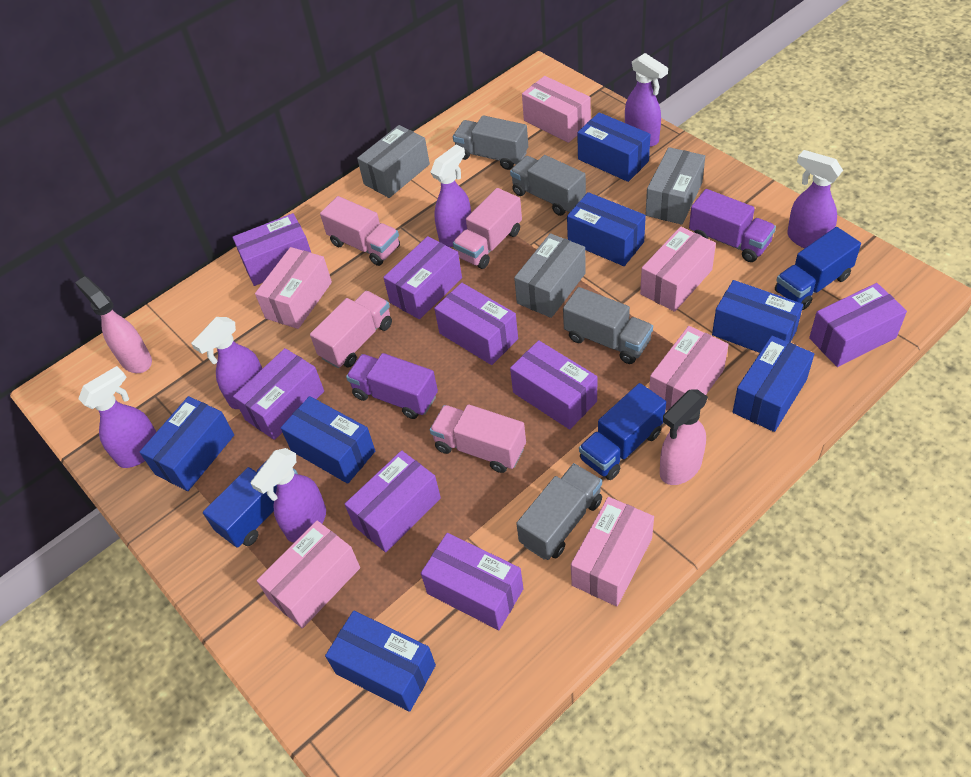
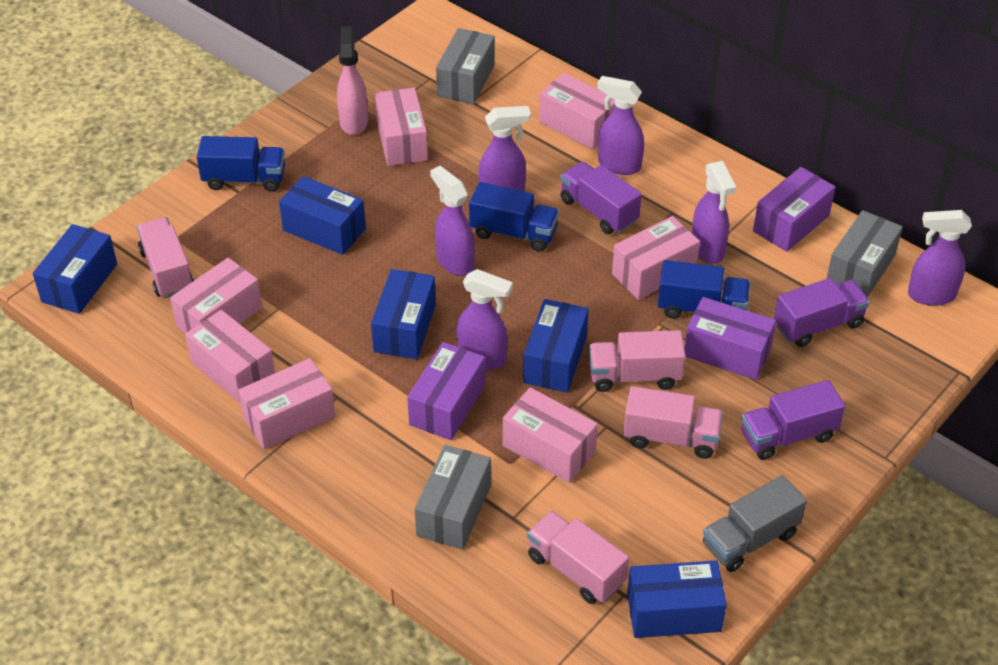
blue box: [139,396,234,491] [281,396,375,484] [325,610,436,712] [567,192,646,266] [577,112,650,182] [712,280,803,353] [733,336,814,432] = 7 -> [33,224,117,314] [279,176,366,255] [371,269,436,359] [523,299,589,393] [627,560,727,638] = 5
grey truck: [453,115,528,170] [510,155,586,216] [516,463,602,560] [563,287,653,364] = 4 -> [703,475,807,572] = 1
pink box: [255,247,332,329] [257,521,360,629] [522,76,591,143] [571,497,654,607] [640,227,716,312] [649,326,729,411] = 6 -> [170,258,262,333] [185,310,275,404] [238,358,335,449] [375,88,428,166] [503,387,598,483] [539,73,615,149] [612,216,700,300] = 7
pink spray bottle: [75,276,152,373] [660,389,708,485] = 2 -> [337,26,368,135] = 1
purple box: [233,213,311,286] [233,348,324,440] [345,450,441,552] [383,236,462,319] [421,533,524,630] [434,283,518,365] [510,340,597,430] [809,283,907,367] = 8 -> [407,342,485,440] [685,297,776,380] [753,167,835,252] = 3
purple truck: [346,353,438,419] [689,189,776,262] = 2 -> [560,162,642,234] [741,380,845,460] [774,278,870,347] = 3

